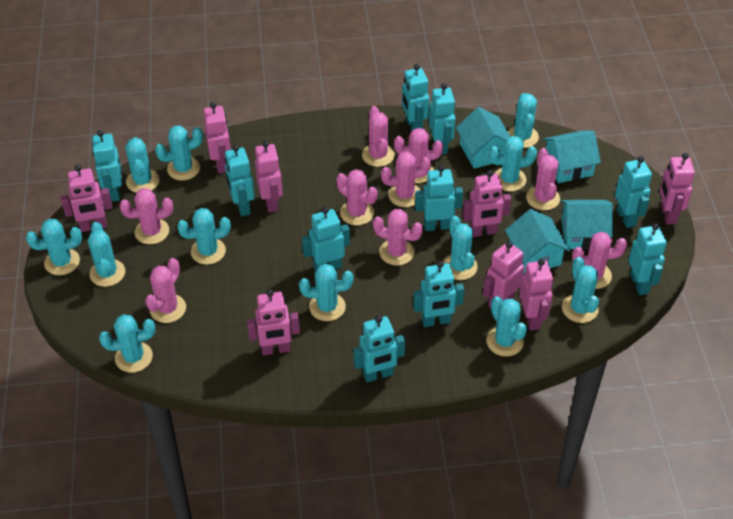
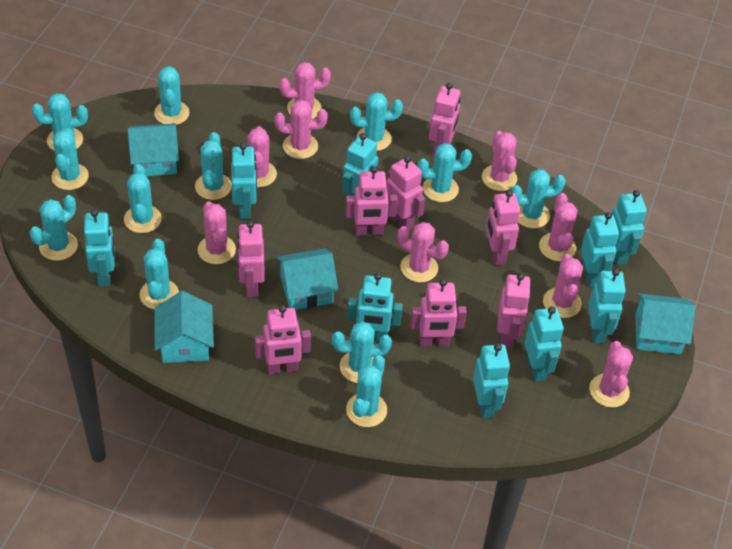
turquoise robot: [92,130,122,201] [225,145,255,216] [302,207,350,272] [353,315,405,382] [402,64,429,131] [413,261,464,327] [415,165,463,231] [429,83,455,154] [615,156,652,228] [628,223,667,295] = 10 -> [84,210,115,286] [231,143,257,219] [342,133,379,196] [347,273,403,341] [473,343,510,418] [525,307,564,381] [581,212,619,287] [588,269,626,343] [612,190,647,265] = 9

